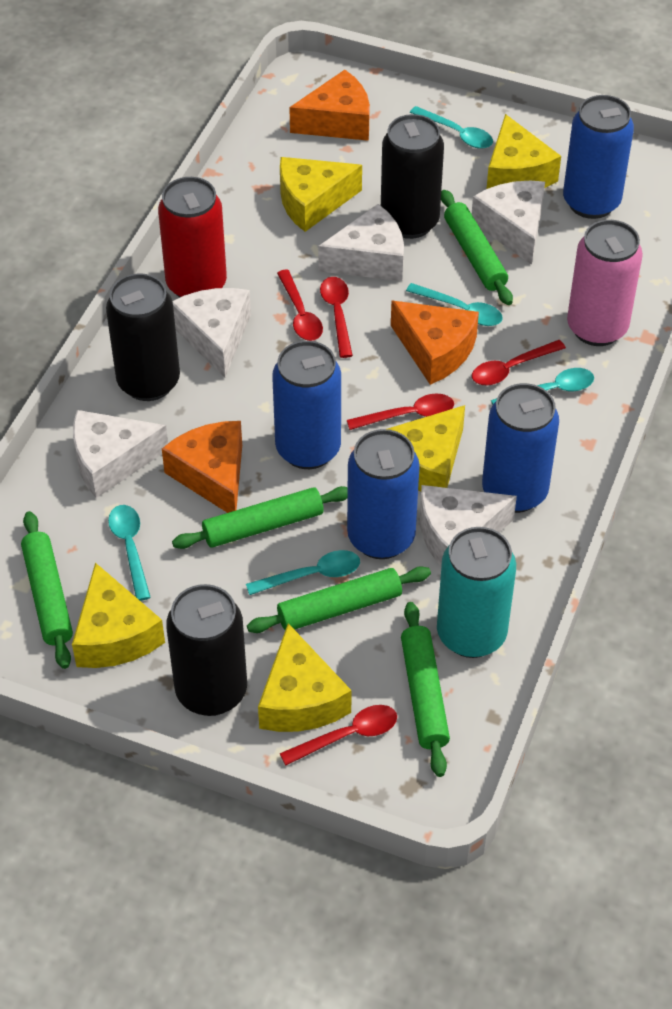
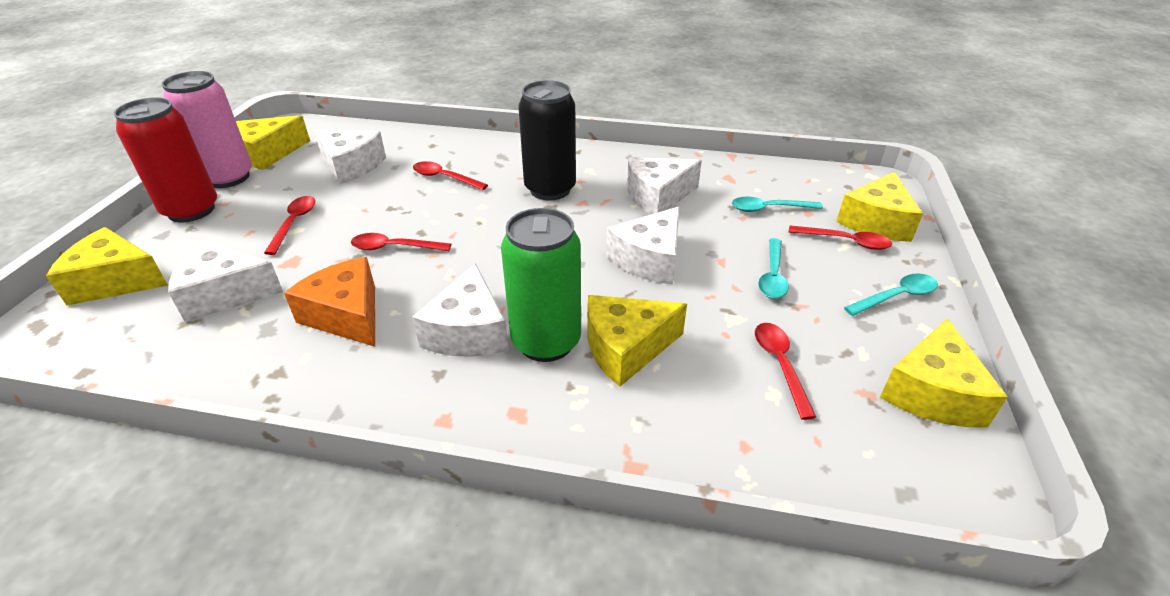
black can: [106,273,180,401] [166,584,247,716] [381,114,444,239] = 3 -> [518,80,576,200] = 1
blue can: [272,341,341,469] [347,429,420,559] [482,383,559,513] [563,95,634,219] = 4 -> none = 0
green can: none = 0 -> [501,208,581,362] = 1
green rolling pin: [21,511,73,669] [172,486,348,549] [247,566,431,633] [401,602,450,777] [441,190,513,305] = 5 -> none = 0
orange cheese: [162,421,242,513] [289,70,370,141] [391,300,479,385] = 3 -> [284,257,375,347] = 1
turquoise can: [437,527,516,658] = 1 -> none = 0
turquoise spoon: [108,505,151,601] [246,550,360,595] [406,283,503,326] [410,106,493,149] [491,368,594,405] = 5 -> [732,197,823,212] [758,238,789,299] [844,274,938,316] = 3

